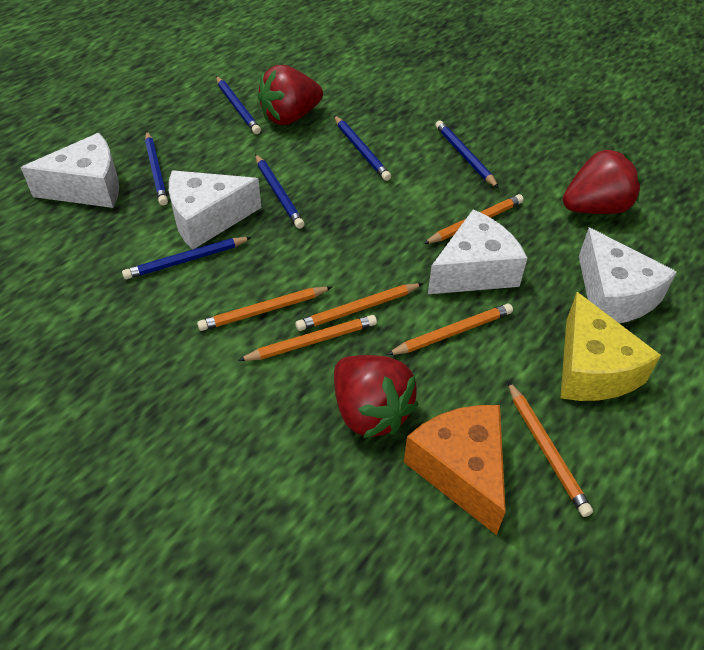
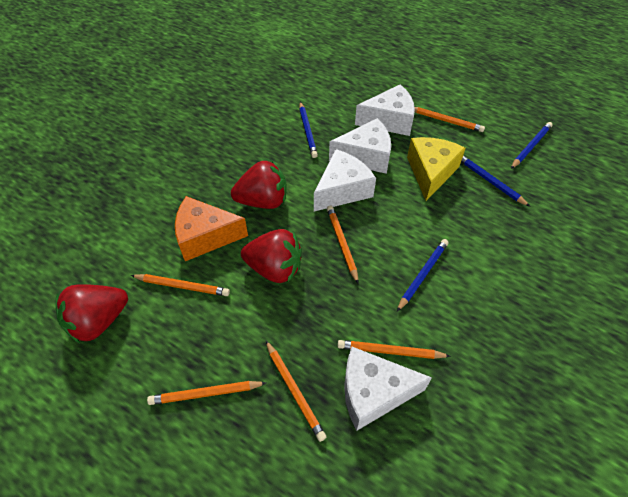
blue pencil: [122,237,252,279] [145,132,168,205] [216,76,261,134] [255,154,305,229] [334,115,391,181] [435,120,499,188] = 6 -> [299,102,318,158] [397,239,449,312] [461,156,530,207] [511,122,553,169] = 4

